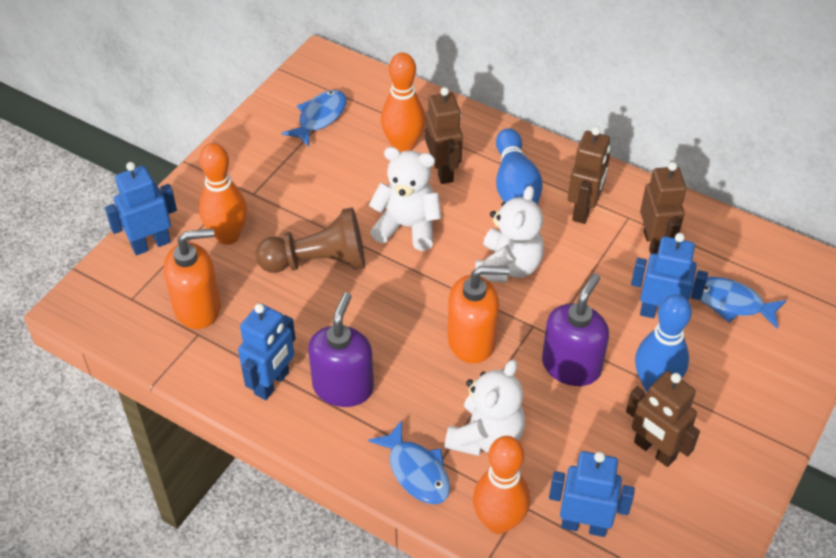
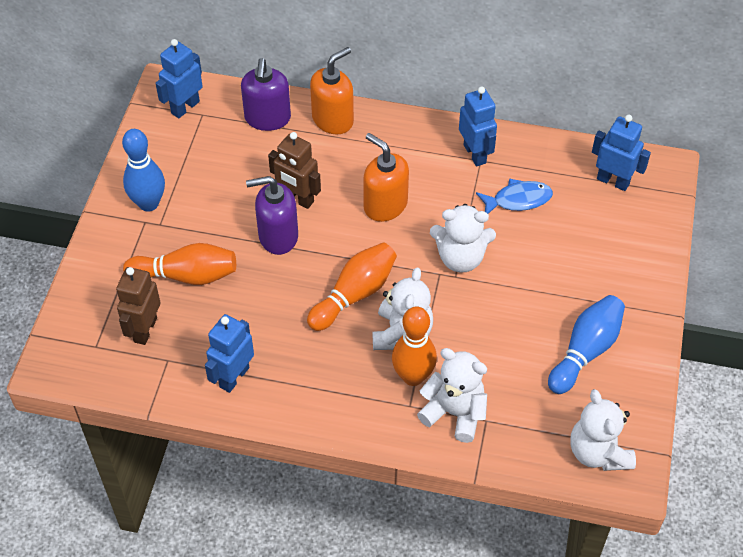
blue fish: [282,90,347,147] [368,420,450,504] [693,277,787,329] = 3 -> [476,178,553,214] = 1
brown pawn: [256,207,365,273] = 1 -> none = 0
brown robot: [425,87,463,184] [568,127,610,224] [626,371,700,467] [640,162,686,254] = 4 -> [116,267,161,345] [268,132,321,209] = 2
white teddy bear: [369,147,442,251] [445,360,525,456] [475,186,544,282] = 3 -> [373,268,433,350] [417,348,487,443] [430,204,496,273] [570,389,636,471] = 4

